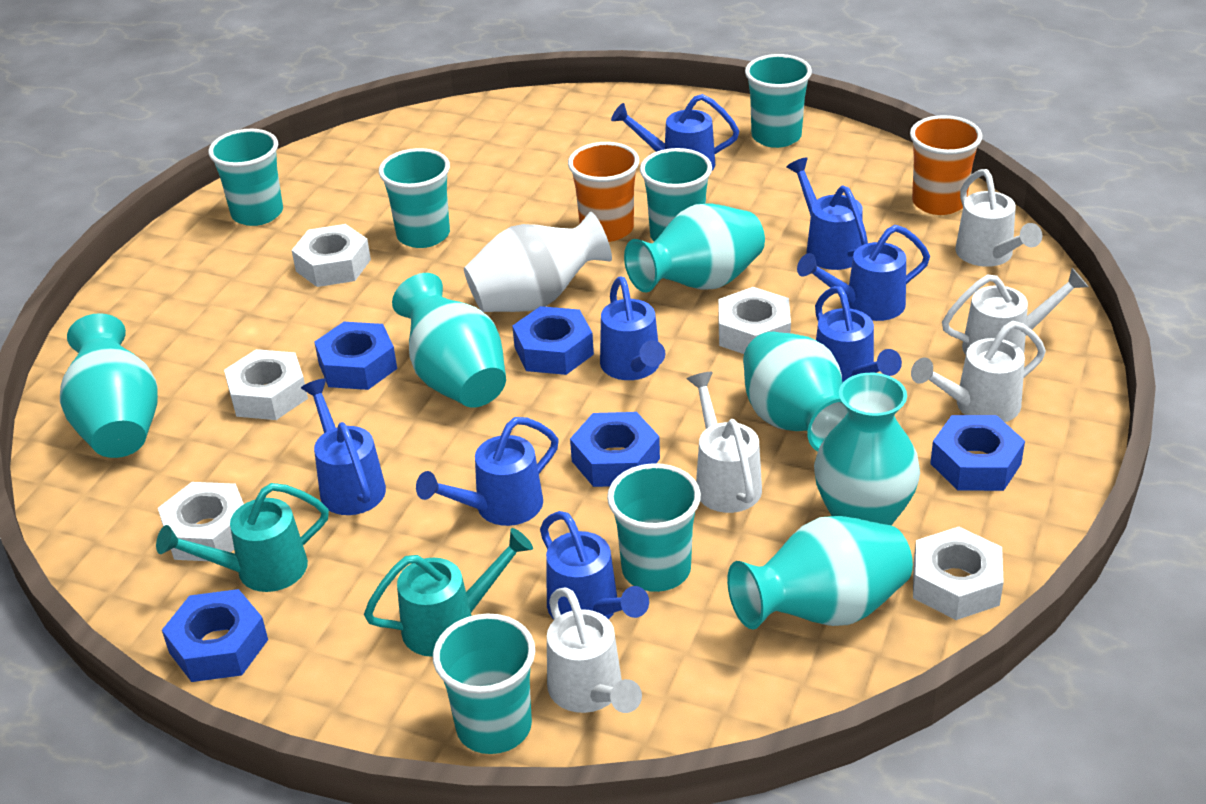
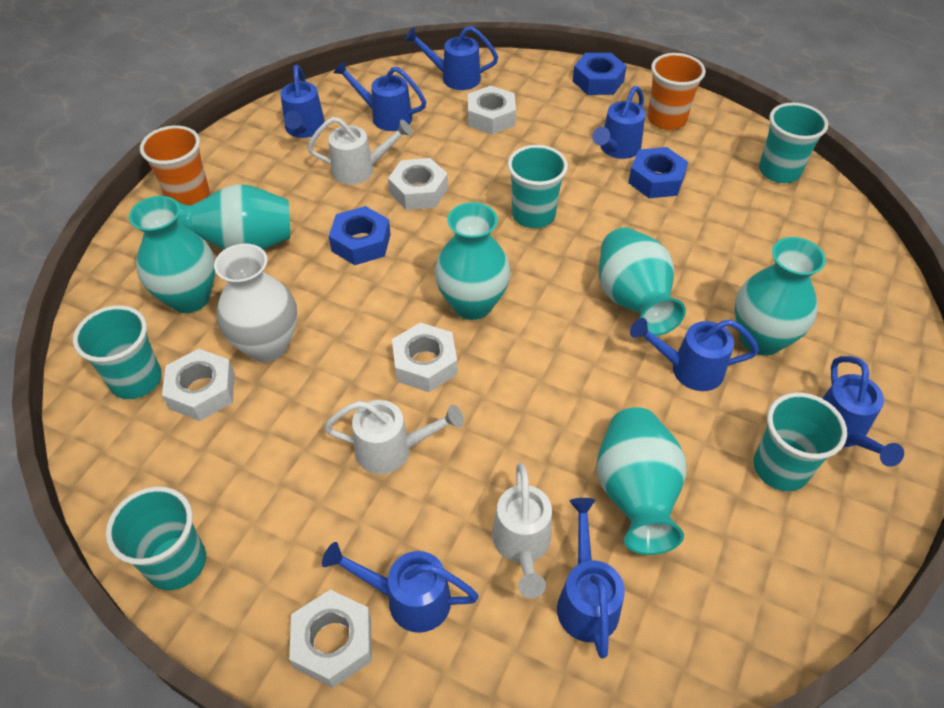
blue nut: [162,589,268,682] [314,322,397,390] [512,306,594,375] [570,412,660,487] [930,415,1025,491] = 5 -> [329,206,391,265] [573,53,627,95] [628,147,688,198] = 3
turquoise cup: [208,129,283,226] [379,148,450,248] [433,613,535,754] [607,463,701,592] [640,148,712,241] [745,54,812,148] = 6 -> [73,305,162,399] [106,486,206,590] [508,145,568,228] [753,392,847,491] [759,102,828,183] = 5
turquoise watering can: [156,483,329,592] [364,528,533,657] = 2 -> none = 0
white watering can: [547,587,642,713] [687,372,762,513] [911,321,1046,422] [942,268,1088,355] [955,169,1042,267] = 5 -> [307,117,413,185] [324,400,464,474] [492,463,552,599] = 3

